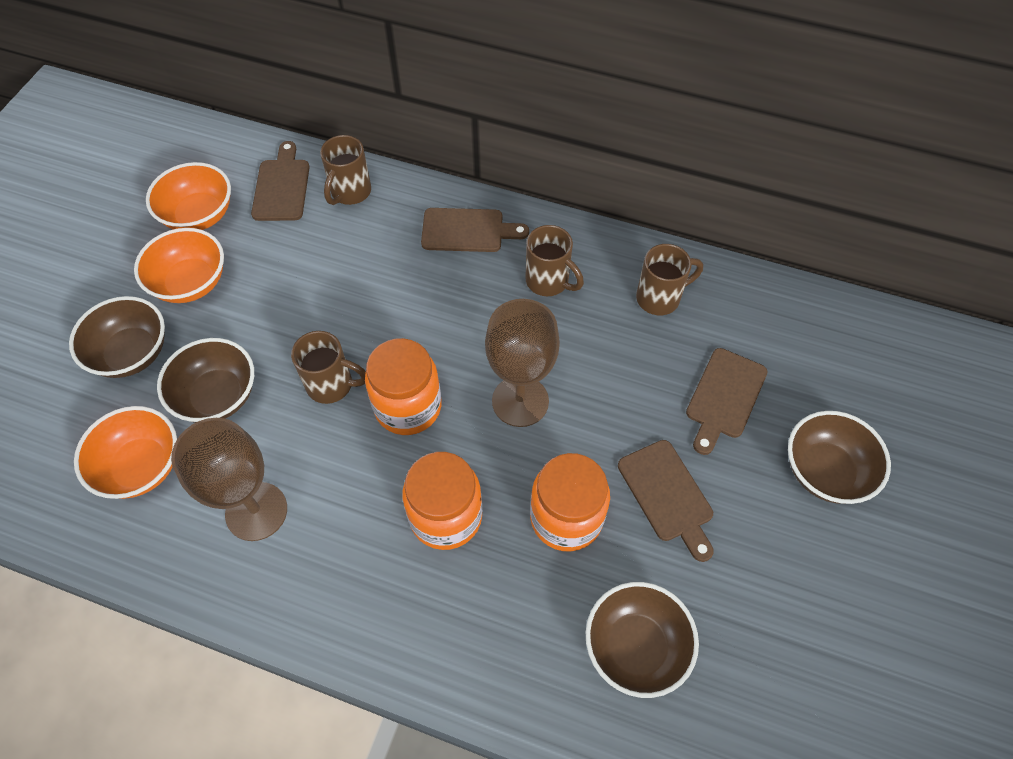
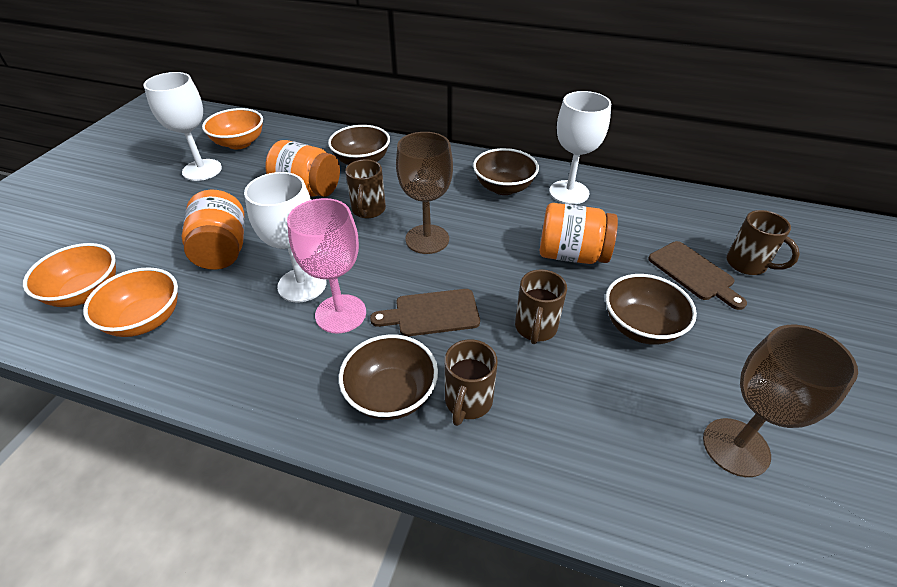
brown cutting board: [251,141,310,221] [421,208,529,252] [618,440,714,562] [686,348,768,455] = 4 -> [370,289,480,336] [648,241,747,310] = 2
pink goblet: none = 0 -> [287,198,366,333] = 1
white goblet: none = 0 -> [144,72,222,181] [244,172,326,303] [549,91,611,205] = 3

